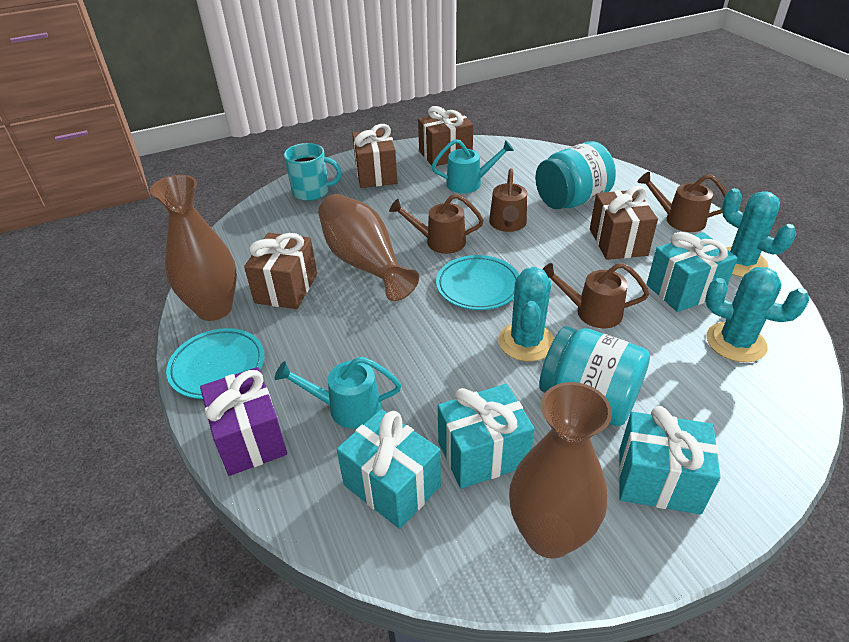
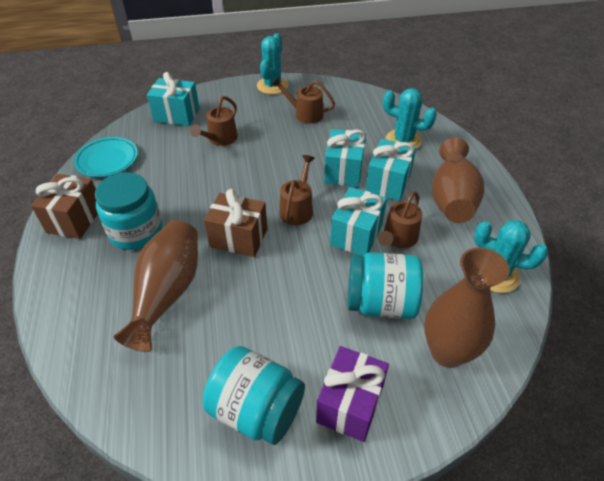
brown gift: [244,233,317,309] [352,124,398,188] [418,106,473,166] [590,186,658,260] = 4 -> [31,174,98,239] [204,189,267,257] = 2
turquoise jar: [535,141,616,209] [539,326,650,426] = 2 -> [95,172,163,250] [202,346,305,445] [348,252,423,319] = 3
turquoise mug: [284,143,342,201] = 1 -> none = 0
turquoise plate: [166,328,264,399] [436,255,519,310] = 2 -> [74,137,138,177] = 1
turquoise watering can: [275,357,401,429] [432,139,514,193] = 2 -> none = 0

